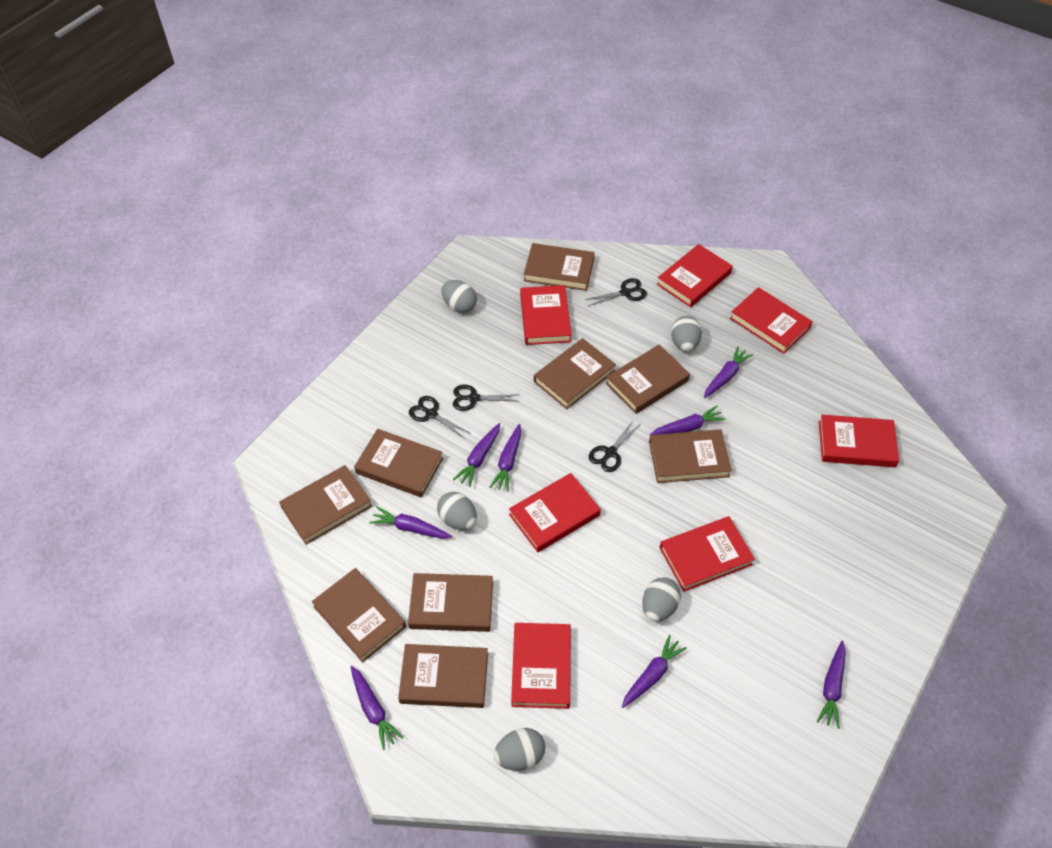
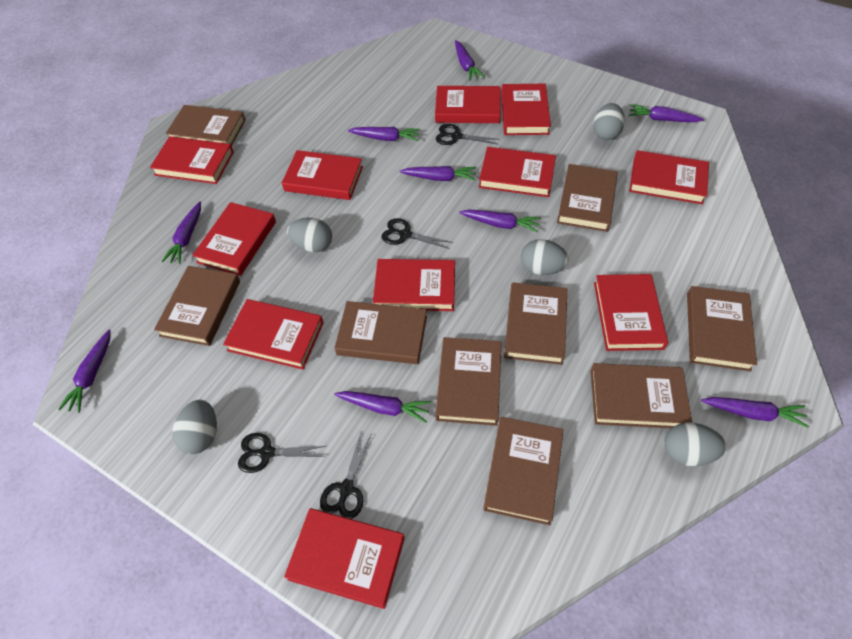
purple carrot: [351,666,404,750] [369,507,452,539] [453,423,500,487] [490,424,521,491] [622,635,687,708] [650,405,726,435] [704,346,753,398] [816,641,846,729] = 8 -> [58,330,111,413] [161,201,201,264] [335,391,431,423] [348,127,420,141] [399,166,476,181] [455,40,485,81] [459,210,541,233] [629,104,704,122] [701,397,809,428] = 9
red book: [509,473,601,552] [511,623,571,709] [520,285,572,345] [657,244,733,307] [660,516,755,592] [730,287,813,354] [819,415,899,467] = 7 -> [150,136,234,184] [192,202,276,276] [223,299,323,370] [282,150,363,200] [284,508,405,609] [373,259,455,311] [435,86,501,123] [479,147,556,197] [501,84,551,135] [594,274,668,351] [629,150,709,204] = 11

